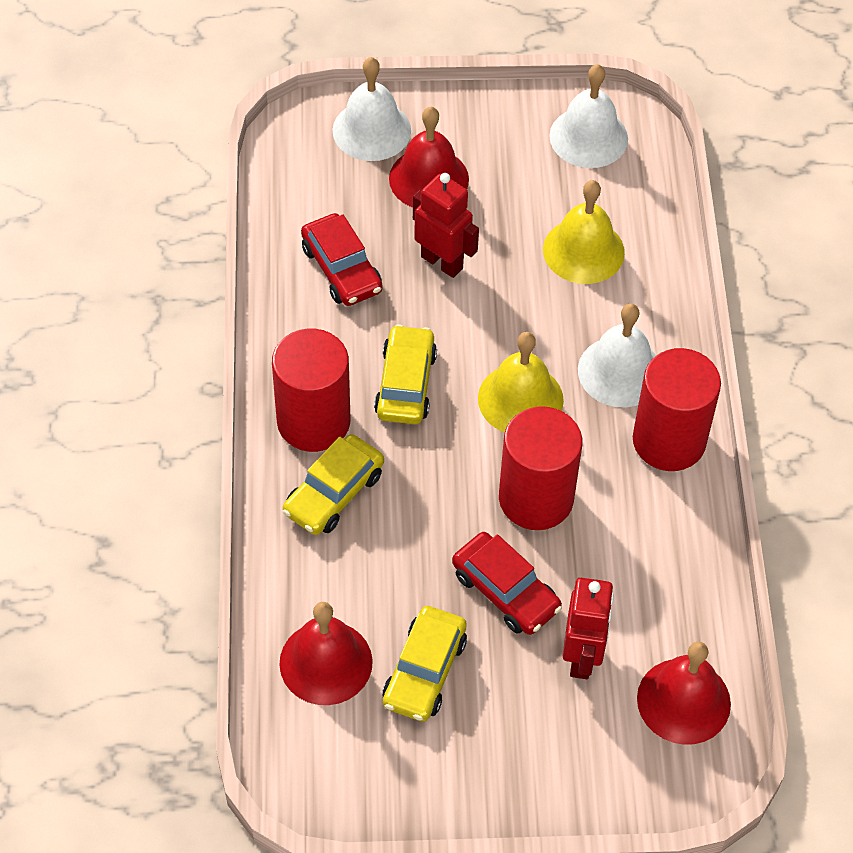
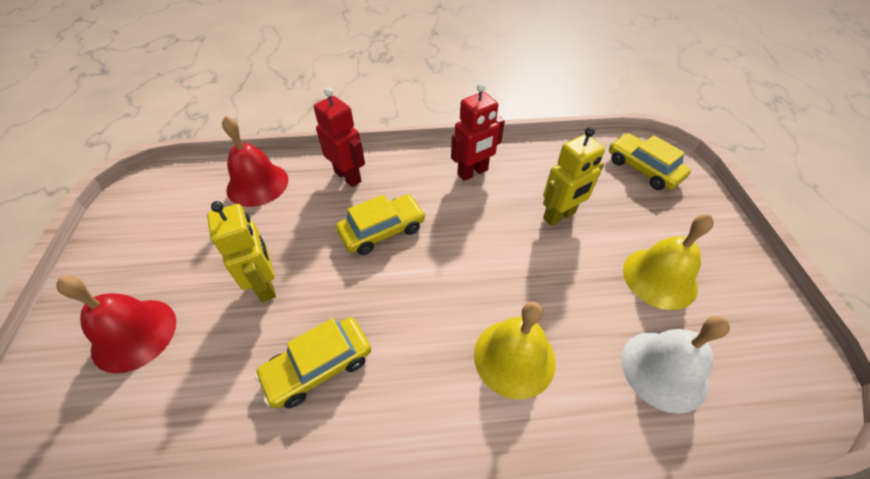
red bell: [279,602,373,705] [389,107,469,208] [637,642,731,745] = 3 -> [56,276,176,373] [222,116,288,207] = 2
red car: [301,213,383,306] [452,532,562,635] = 2 -> none = 0
red cylinder: [272,329,350,452] [499,406,582,530] [633,348,721,471] = 3 -> none = 0
white bell: [332,57,411,161] [549,64,628,168] [578,303,656,407] = 3 -> [621,316,730,414] = 1
yellow robot: none = 0 -> [207,201,276,302] [543,127,605,226] = 2

